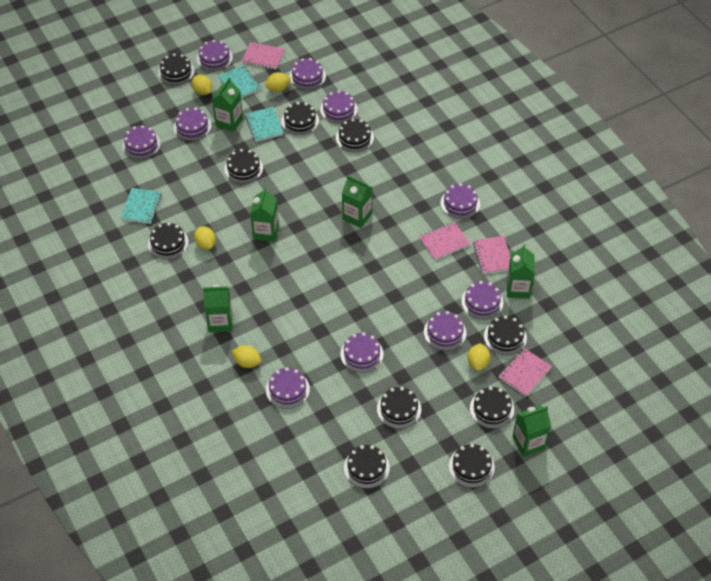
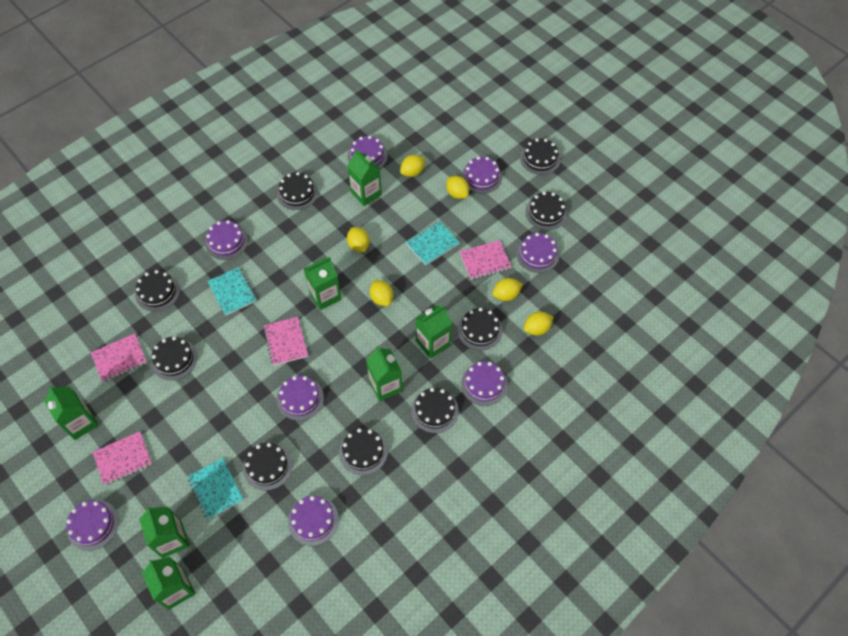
black cake: [148,222,189,259] [158,53,195,85] [224,149,263,183] [281,102,319,135] [336,119,374,152] [344,445,390,488] [377,387,421,429] [449,444,495,488] [470,387,514,429] [484,315,527,355] = 10 -> [135,270,180,311] [151,336,198,380] [243,443,292,490] [277,172,318,210] [339,428,388,475] [411,388,459,433] [457,308,503,350] [520,138,560,175] [526,192,567,230] = 9
green carton: [203,285,232,332] [212,77,243,132] [250,187,279,242] [342,175,373,228] [507,244,535,299] [513,405,551,457] = 6 -> [44,386,99,440] [139,506,190,558] [142,557,195,610] [303,257,341,310] [347,149,382,206] [366,346,403,401] [415,305,452,359] = 7
purple cake: [122,125,161,159] [174,108,212,141] [196,40,233,71] [266,367,310,409] [289,58,326,90] [320,90,358,123] [340,332,384,373] [424,311,466,351] [440,183,480,219] [461,281,503,320] = 10 -> [66,500,119,551] [205,220,248,260] [277,376,324,421] [288,495,339,546] [348,136,388,168] [461,361,508,406] [462,156,502,194] [516,233,559,273] = 8
yellow lemon: [192,75,212,95] [194,226,216,249] [232,345,261,368] [265,72,291,92] [468,343,490,371] = 5 -> [347,227,370,252] [370,280,393,306] [400,155,425,177] [446,176,469,199] [492,278,523,301] [524,312,554,335] = 6

